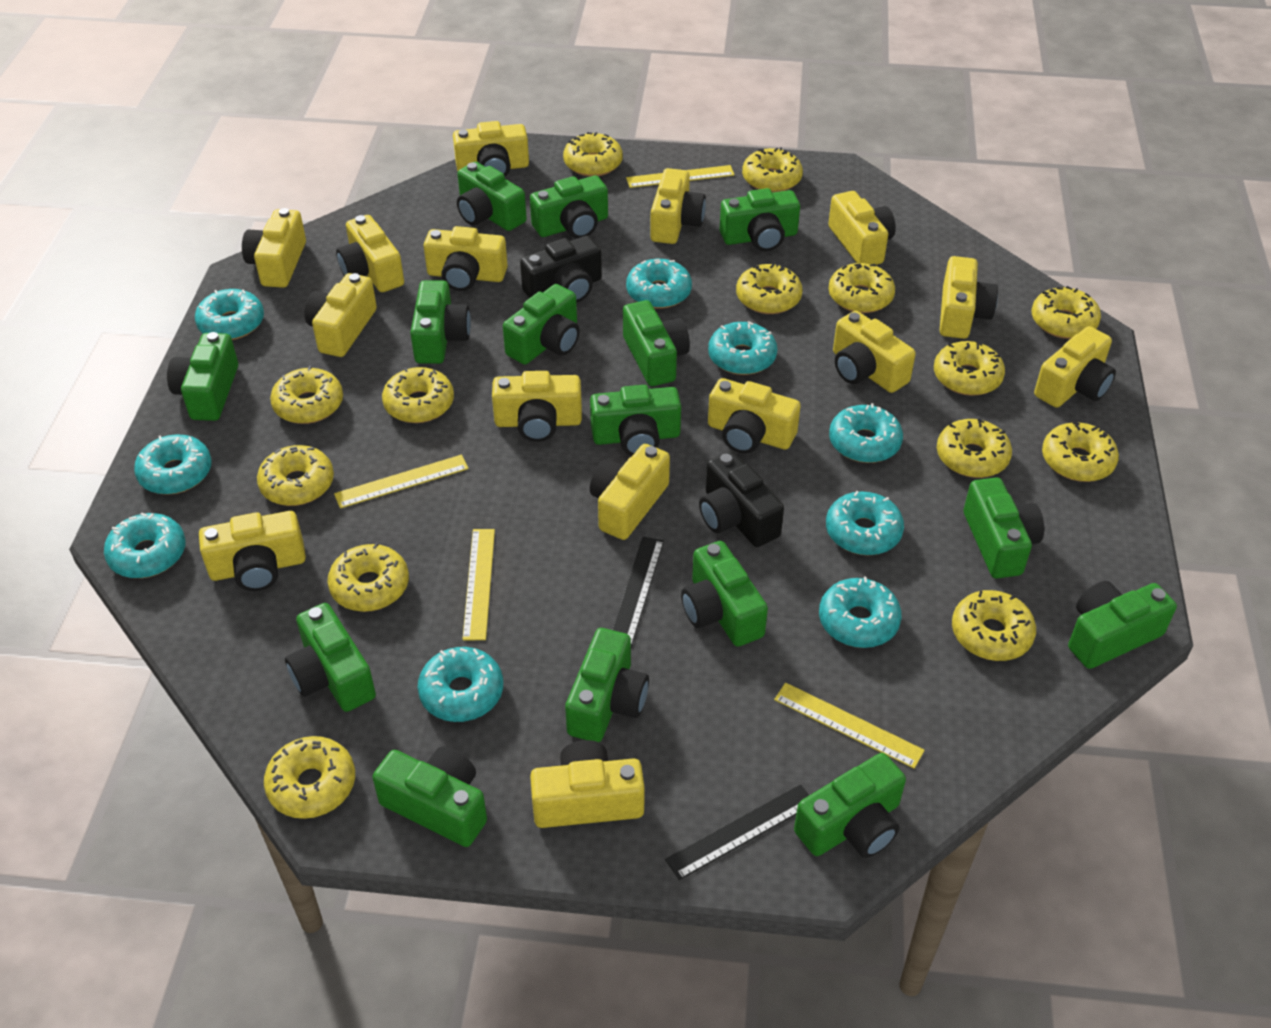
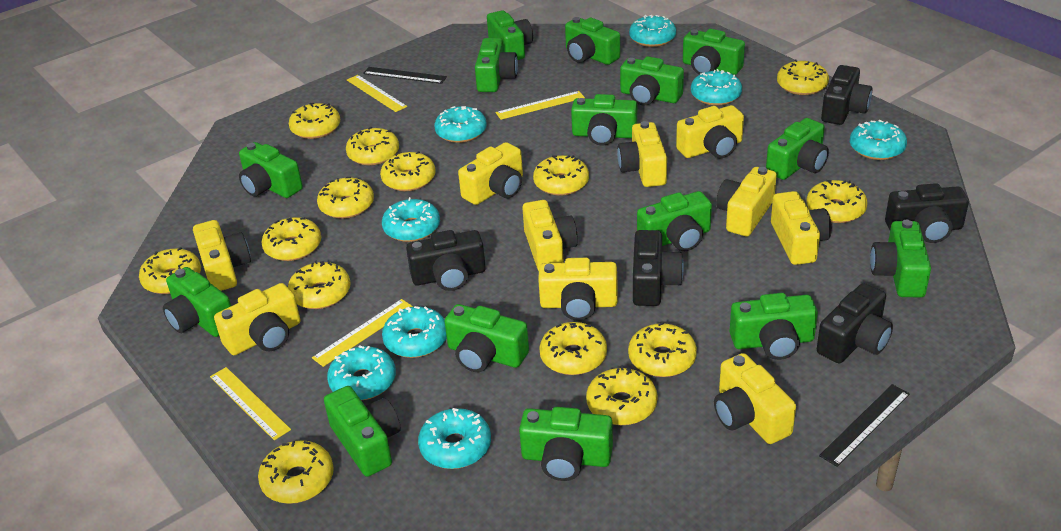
black camera: [520,236,602,303] [699,451,784,547] = 2 -> [406,230,486,291] [633,230,684,306] [817,283,893,363] [821,65,872,125] [885,183,969,243] = 5
turquoise donut: [104,513,186,578] [134,434,212,495] [195,289,264,340] [418,647,503,722] [626,259,692,309] [708,321,777,375] [819,577,902,648] [826,491,904,555] [829,403,903,463] = 9 -> [327,345,396,400] [382,197,440,242] [382,306,447,358] [418,408,491,469] [434,106,487,143] [629,15,676,47] [691,69,742,106] [850,120,907,160] = 8
yellow camera: [199,511,306,591] [242,208,306,288] [304,273,377,357] [336,215,404,292] [424,226,508,291] [453,121,529,177] [492,371,582,442] [530,740,645,828] [590,444,670,540] [650,168,706,244] [708,378,801,454] [828,191,896,265] [833,311,916,393] [940,256,998,339] [1034,326,1116,408] = 15 -> [193,220,251,291] [214,283,301,355] [458,142,523,205] [522,200,578,271] [538,258,618,321] [617,121,667,187] [676,105,744,158] [714,353,796,444] [716,167,777,236] [771,191,832,265] = 10

